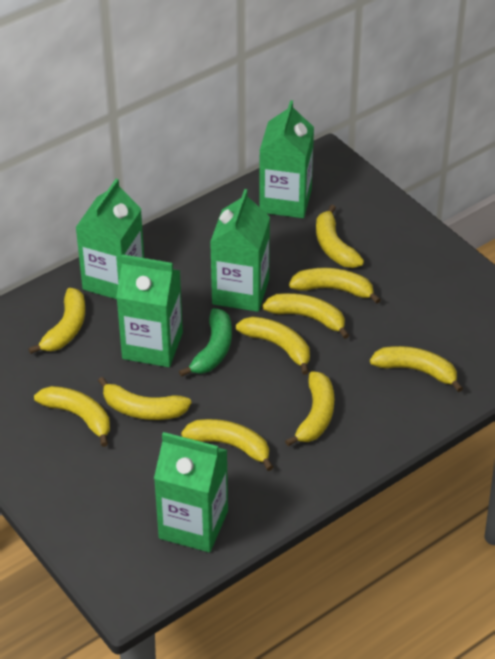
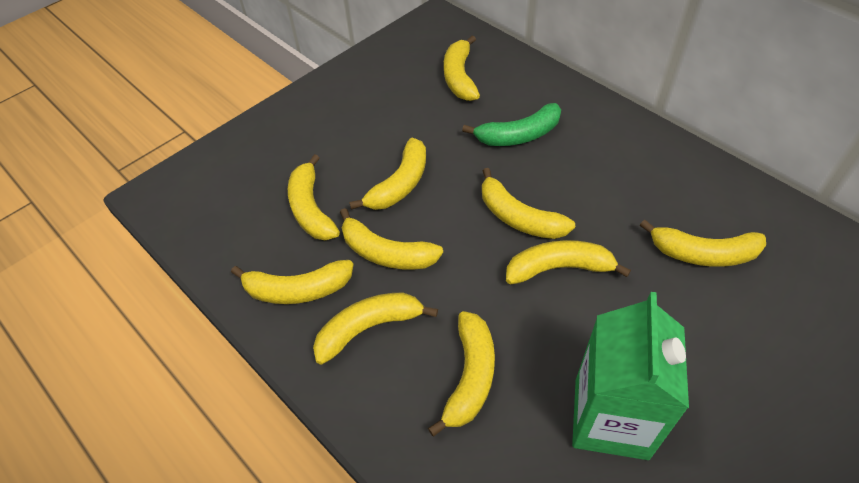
green carton: [75,179,144,299] [116,254,183,367] [154,432,228,552] [210,189,270,312] [259,100,314,218] = 5 -> [572,292,689,460] = 1

